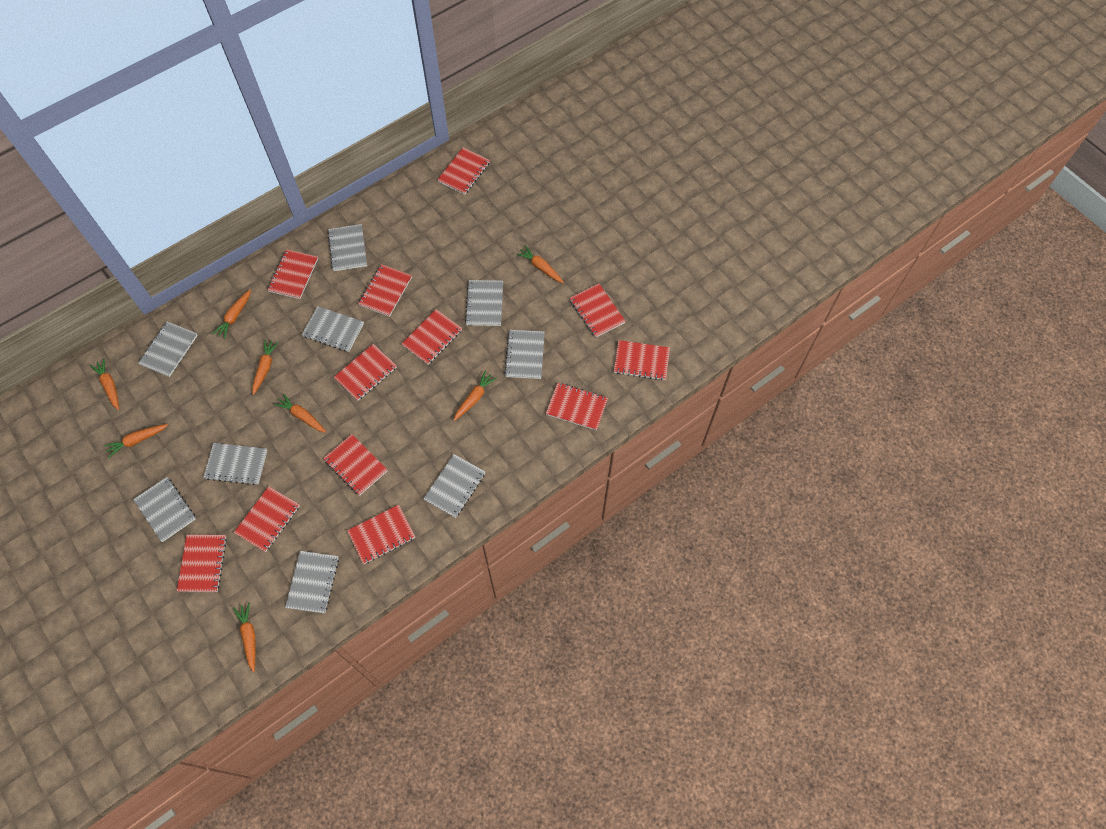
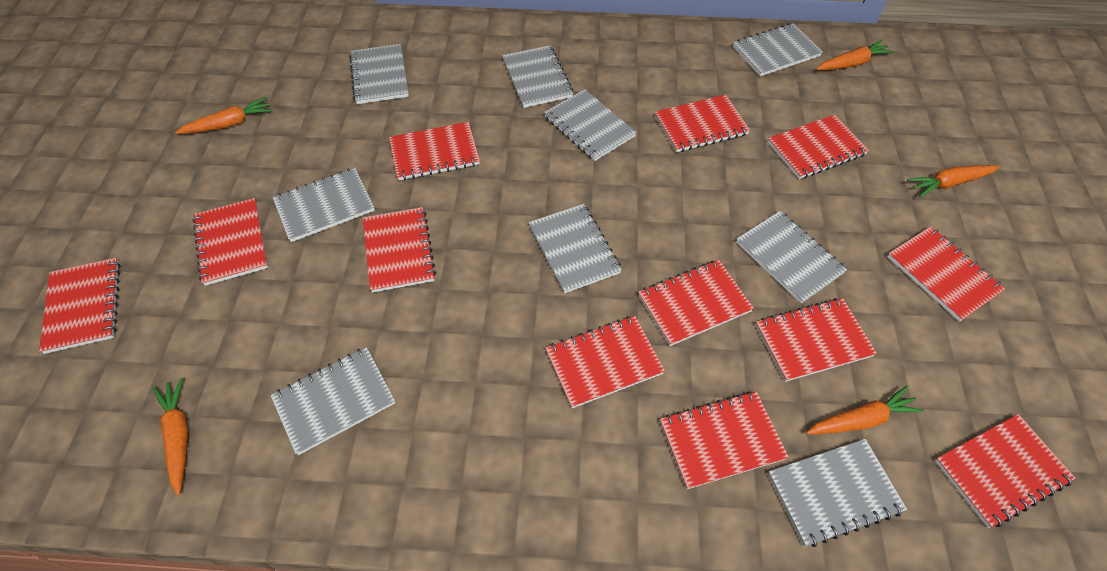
orange carrot: [90,359,119,410] [104,424,168,458] [212,289,251,339] [233,603,256,672] [252,340,279,395] [274,394,326,433] [454,371,497,421] [516,245,564,283] = 8 -> [153,378,189,496] [175,97,272,134] [806,386,924,434] [816,40,894,70] [907,165,1000,197] = 5

